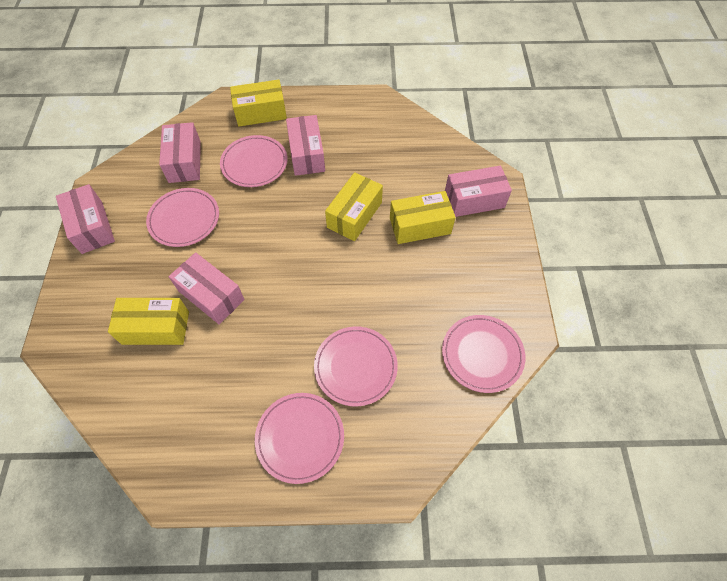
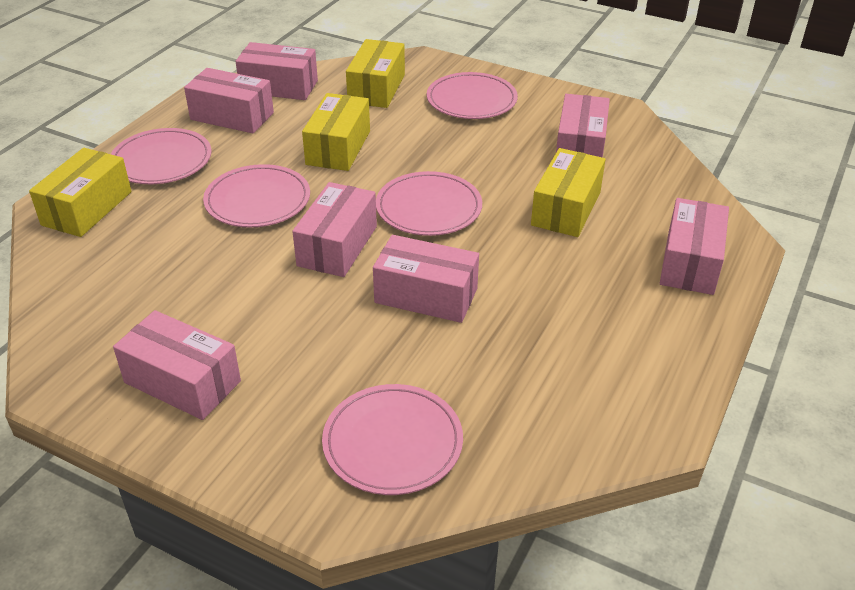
pink box: [56,184,115,254] [159,122,201,183] [169,252,245,324] [286,115,325,176] [445,166,512,217] = 5 -> [113,310,241,420] [184,68,274,133] [235,42,318,100] [292,182,377,277] [373,235,479,323] [556,94,610,158] [660,198,729,295] = 7

